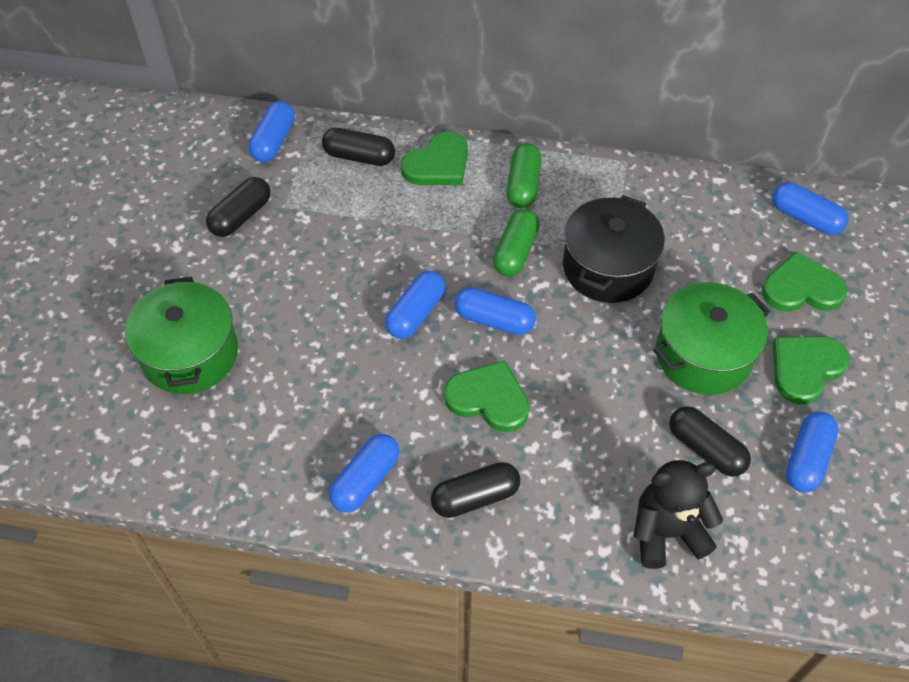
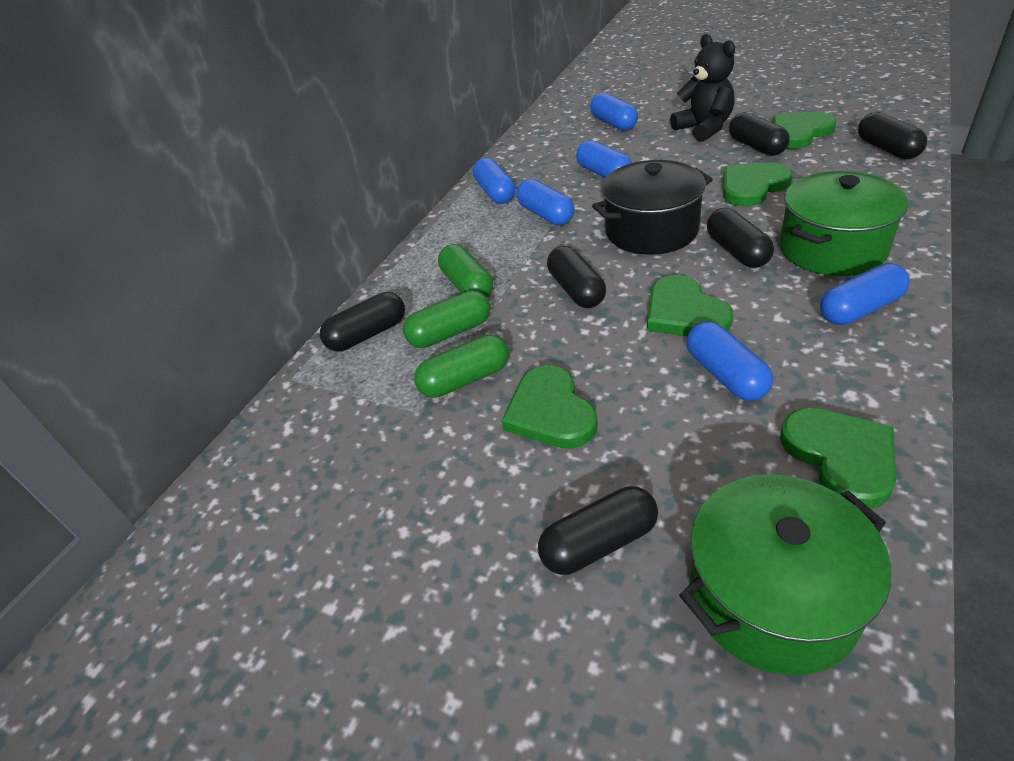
black capsule: [206,177,270,237] [322,128,395,166] [431,462,520,518] [669,406,751,477] = 4 -> [320,292,405,351] [538,486,658,575] [547,246,606,308] [707,208,774,268] [729,112,789,156] [858,112,927,159] = 6
green capsule: [493,209,540,276] [506,143,542,208] = 2 -> [403,290,490,348] [414,334,509,398] [438,244,493,298] = 3
green heart: [401,132,468,185] [444,360,530,432] [762,251,848,312] [773,336,850,405] = 4 -> [501,365,598,449] [647,275,733,337] [723,162,793,207] [772,112,837,149] [780,408,896,509] = 5

